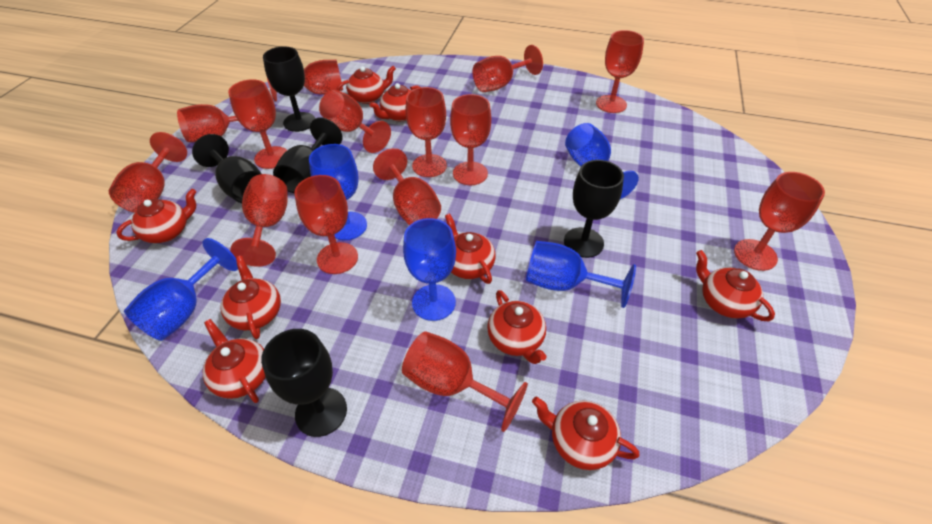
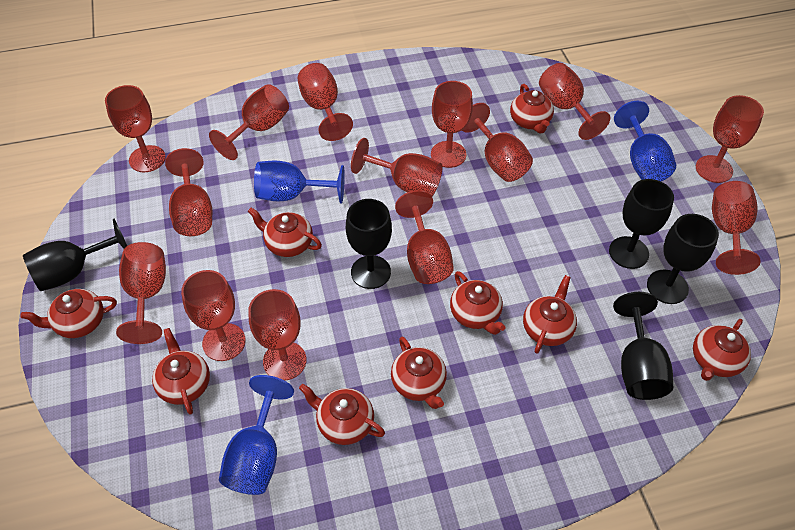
blue goblet: [124,238,238,341] [309,144,367,240] [403,218,456,321] [526,241,636,308] [565,123,639,199] = 5 -> [219,375,294,495] [254,161,345,203] [614,100,676,181] = 3

